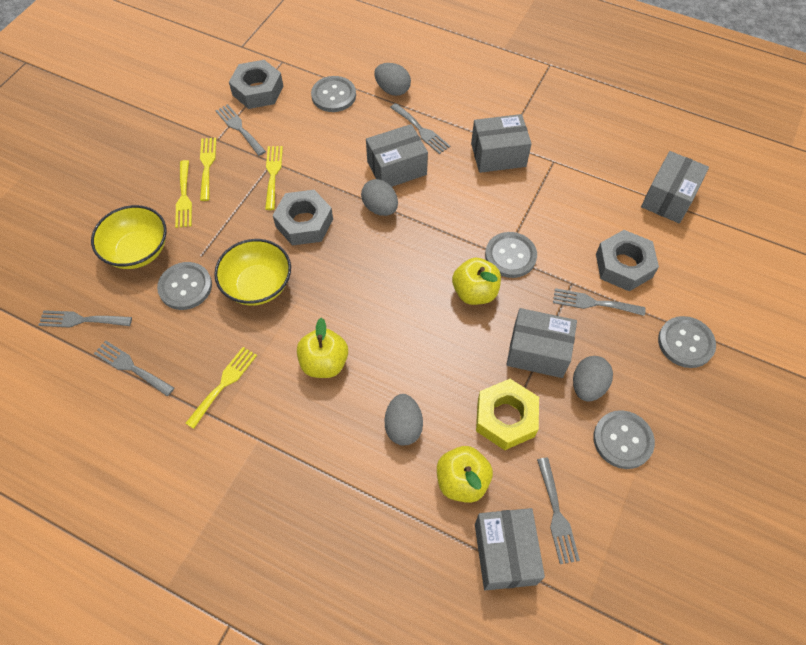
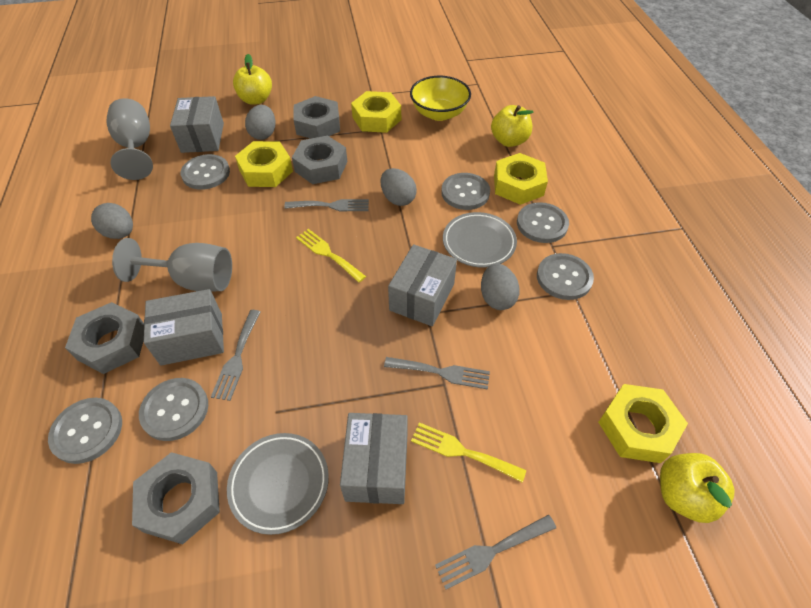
grey box: [366,124,428,187] [471,114,532,173] [475,508,545,591] [506,308,577,378] [641,151,709,224] = 5 -> [144,289,224,366] [170,96,224,153] [340,413,408,504] [388,244,457,326] = 4
grey button: [157,262,212,310] [311,76,356,112] [485,232,537,278] [593,410,655,469] [658,316,716,368] = 5 -> [48,398,122,464] [139,378,208,441] [181,154,230,190] [441,173,490,210] [517,202,569,243] [537,253,594,300] = 6
grey fork: [39,310,132,328] [93,340,174,396] [216,104,266,156] [390,103,450,154] [537,458,580,564] [553,288,646,316] = 6 -> [211,310,261,401] [284,199,369,212] [384,357,490,390] [435,514,556,590] = 4
grey goblet: none = 0 -> [107,98,153,180] [112,238,232,292] = 2
grey nut: [229,60,283,109] [273,190,333,246] [596,230,659,291] = 3 -> [65,302,144,374] [132,452,220,544] [292,136,347,184] [294,96,340,139] = 4
grey plate: none = 0 -> [227,433,329,535] [443,212,517,268] = 2
yellow bowl: [91,205,167,269] [214,239,291,306] = 2 -> [410,76,471,121] = 1
yellow fork: [175,160,192,228] [185,347,257,429] [200,138,216,201] [265,146,283,210] = 4 -> [296,229,366,283] [411,423,526,483] = 2
yellow nut: [476,379,539,450] = 1 -> [235,141,293,187] [351,91,401,133] [494,153,548,205] [598,384,688,463] = 4

